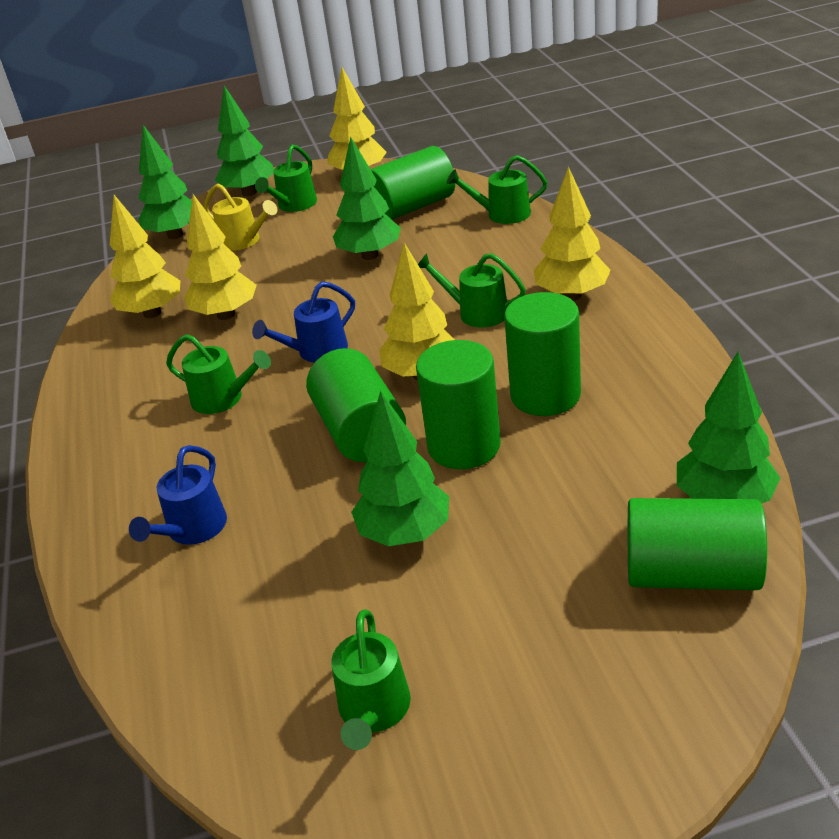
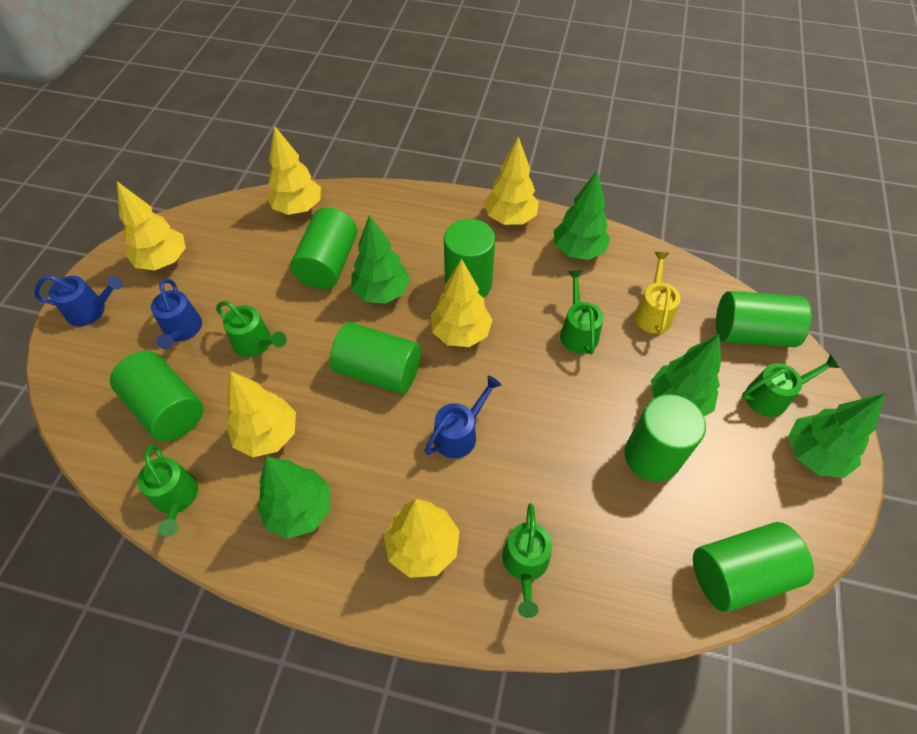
blue watering can: [129,445,227,545] [252,282,355,363] = 2 -> [34,275,123,326] [151,279,202,349] [424,376,501,458] = 3
green cylinder: [306,348,406,462] [371,146,455,220] [416,340,501,469] [504,292,581,416] [628,498,767,590] = 5 -> [110,351,204,442] [290,208,357,289] [330,322,421,394] [444,219,495,298] [625,394,706,482] [693,522,814,612] [716,291,811,347] = 7
yellow tree: [110,195,180,318] [184,194,257,320] [328,67,387,170] [379,242,455,380] [534,166,611,301] = 5 -> [117,181,186,271] [226,371,296,457] [267,126,321,215] [384,499,459,578] [431,259,493,347] [484,136,539,225] = 6

